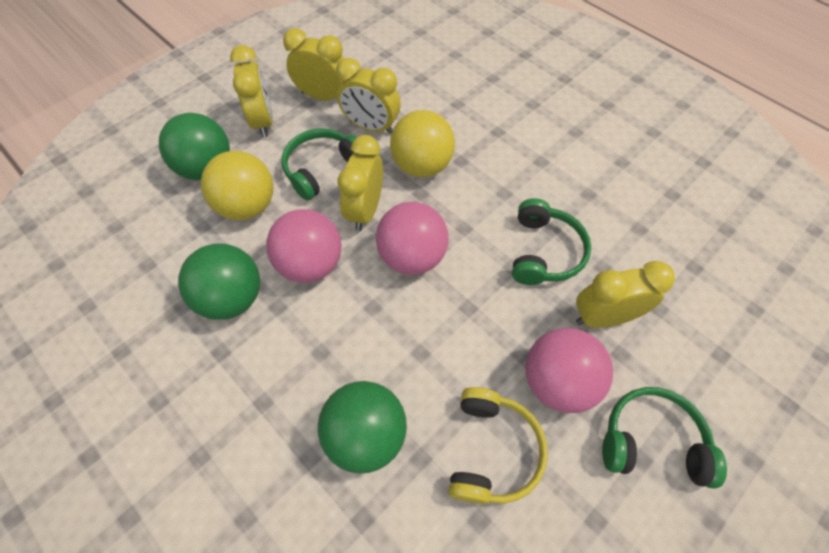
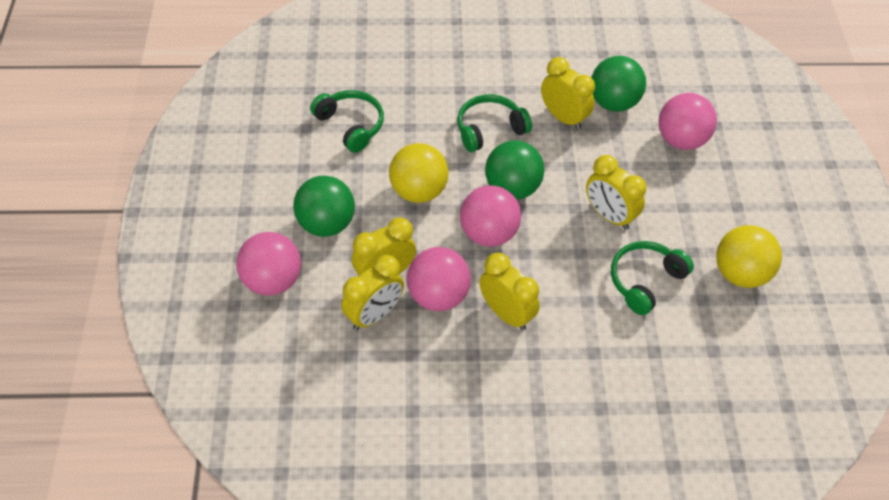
pink ball: [266,209,342,283] [376,202,448,275] [525,328,613,413] = 3 -> [236,232,301,296] [407,247,471,311] [460,185,521,247] [659,93,717,150] = 4
yellow headphones: [449,387,548,504] = 1 -> none = 0

